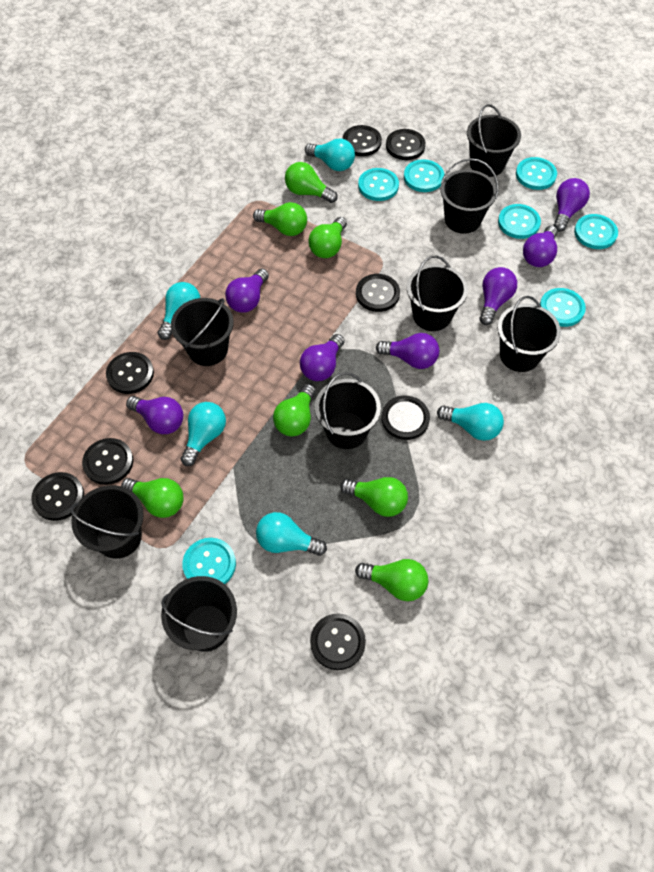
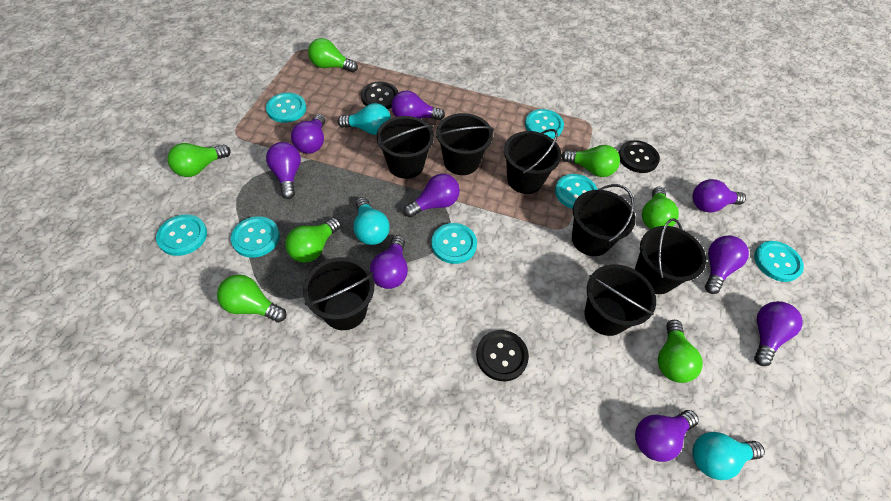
black bucket: [70,485,144,559] [161,576,237,652] [171,298,234,366] [315,372,381,449] [407,256,468,331] [440,158,499,234] [467,104,521,177] [497,296,561,372] = 8 -> [303,257,374,330] [376,116,434,179] [436,113,494,175] [504,129,561,194] [572,184,636,256] [585,264,656,336] [635,218,706,294] = 7
black button: [31,472,84,521] [82,438,133,485] [106,352,154,394] [310,613,366,670] [342,125,382,156] [356,274,400,312] [382,396,430,440] [386,129,425,160] = 8 -> [361,82,398,109] [476,330,529,381] [619,140,660,173] = 3
purple light bulb: [126,396,183,434] [225,268,269,313] [300,334,345,381] [376,333,439,369] [479,267,517,325] [523,226,557,267] [554,178,590,232] = 7 -> [266,142,301,199] [291,114,325,154] [370,235,408,289] [391,91,445,120] [404,174,460,217] [635,410,699,462] [692,179,746,213] [705,236,749,294] [754,301,803,366] = 9
turquoise light bulb: [158,282,200,340] [181,402,226,466] [256,512,327,556] [305,138,355,171] [437,403,504,441] = 5 -> [338,103,391,135] [353,197,390,245] [692,432,765,480] = 3

